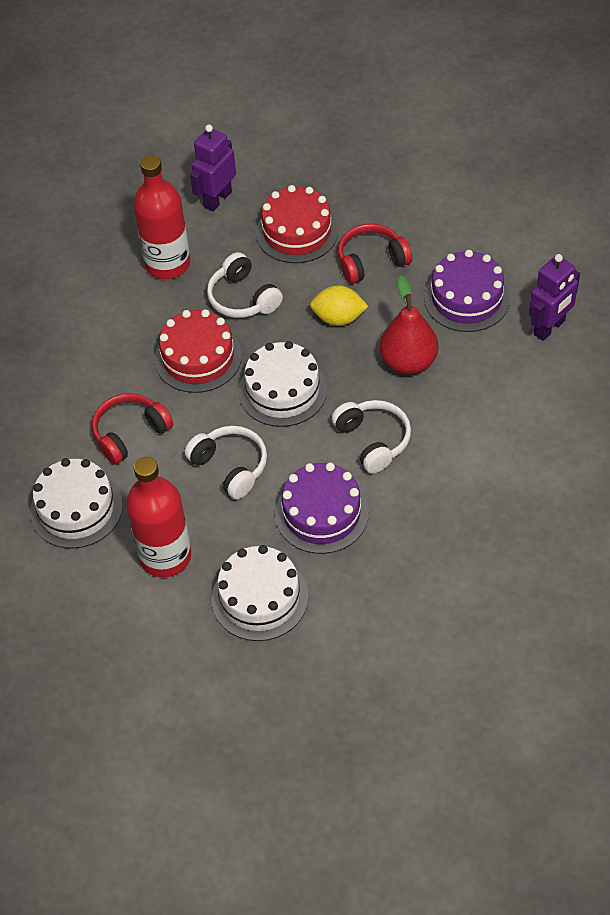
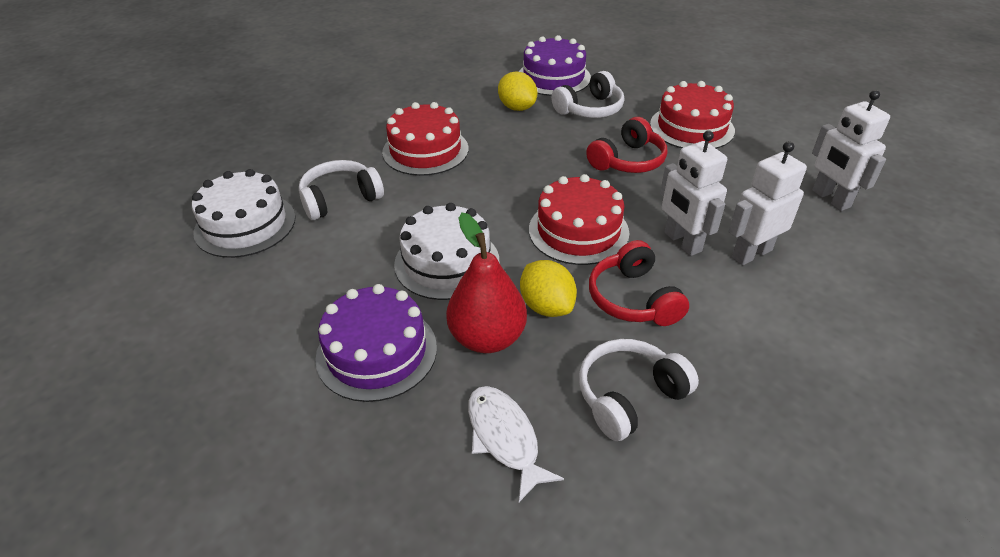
purple robot: [190,124,236,212] [529,254,580,341] = 2 -> none = 0
red bottle: [126,457,191,577] [133,155,190,279] = 2 -> none = 0
red cake: [155,309,242,393] [256,185,338,263] = 2 -> [382,102,469,176] [529,174,629,265] [650,81,735,149] = 3
white cake: [30,458,123,549] [212,545,308,641] [239,341,327,427] = 3 -> [192,169,296,258] [394,203,499,300] = 2
white fish: none = 0 -> [468,386,564,502] = 1
white robot: none = 0 -> [660,130,727,256] [728,141,807,265] [812,90,890,211] = 3
yellow lemon: [310,285,368,326] = 1 -> [498,71,537,111] [520,260,577,317] = 2

